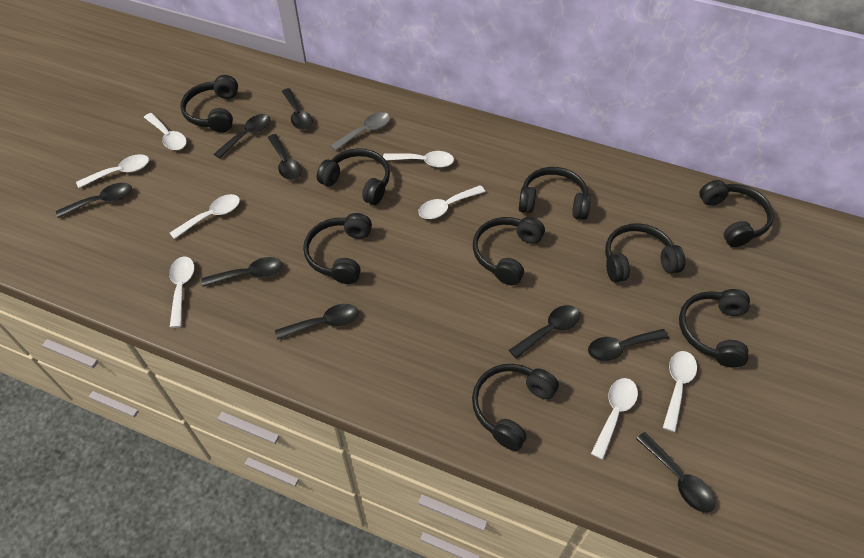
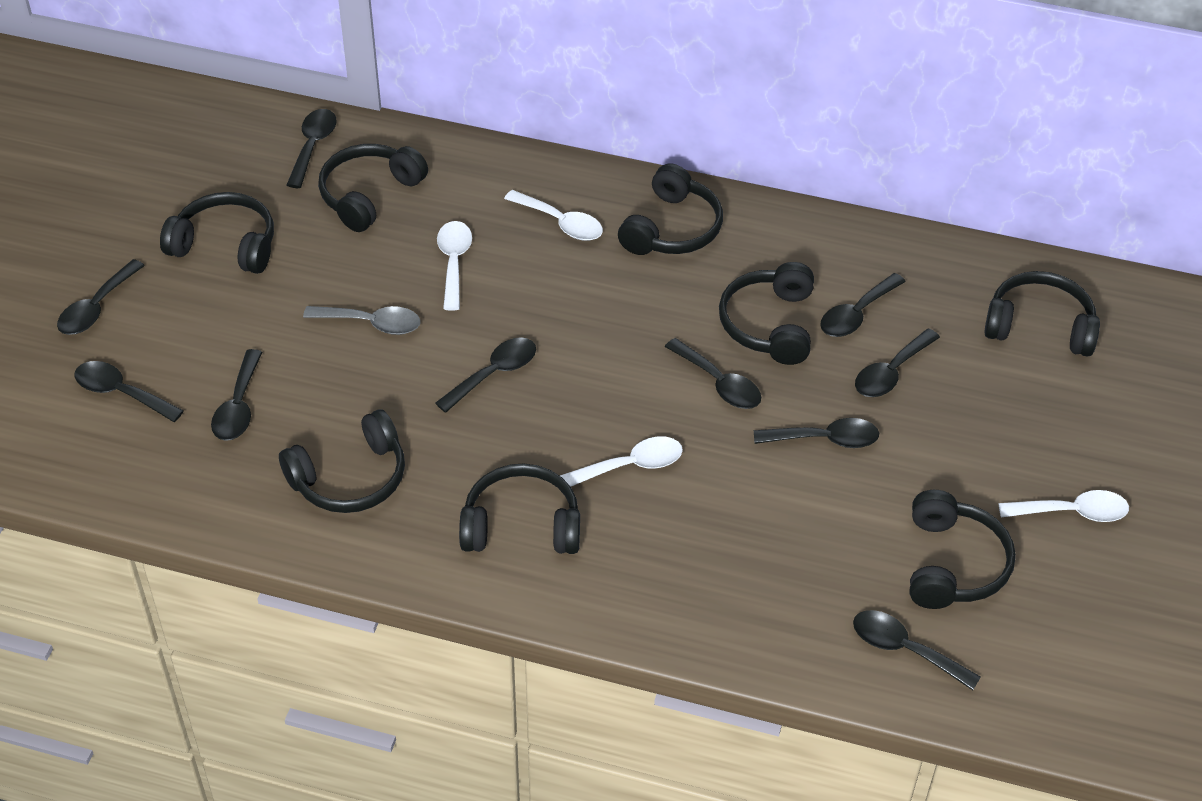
black headphones: [181,75,238,133] [303,213,372,284] [317,148,390,205] [472,364,559,451] [473,217,545,285] [519,167,591,220] [605,223,686,282] [679,289,750,368] [699,180,774,247] = 9 -> [160,192,274,274] [279,409,405,513] [318,144,428,232] [459,463,580,554] [618,164,723,255] [719,262,814,365] [910,490,1016,609] [984,271,1100,357] = 8
black spoon: [56,183,132,218] [202,257,282,287] [214,114,270,159] [268,134,302,180] [275,304,358,340] [282,88,313,130] [509,305,580,359] [588,329,669,361] [636,432,716,513] = 9 -> [57,259,145,335] [74,361,184,422] [211,349,262,441] [287,109,337,188] [435,337,536,413] [665,338,761,409] [754,418,879,448] [820,273,906,337] [853,610,981,690] [855,328,940,397] = 10
white spoon: [76,154,149,188] [144,113,187,150] [169,256,194,328] [170,194,240,239] [383,151,454,167] [418,185,485,219] [591,378,638,460] [663,351,697,432] = 8 -> [437,221,472,311] [504,190,603,241] [560,436,683,487] [998,490,1129,522] = 4

